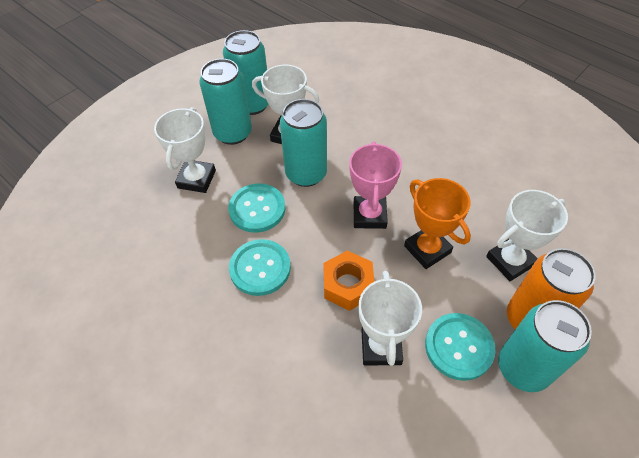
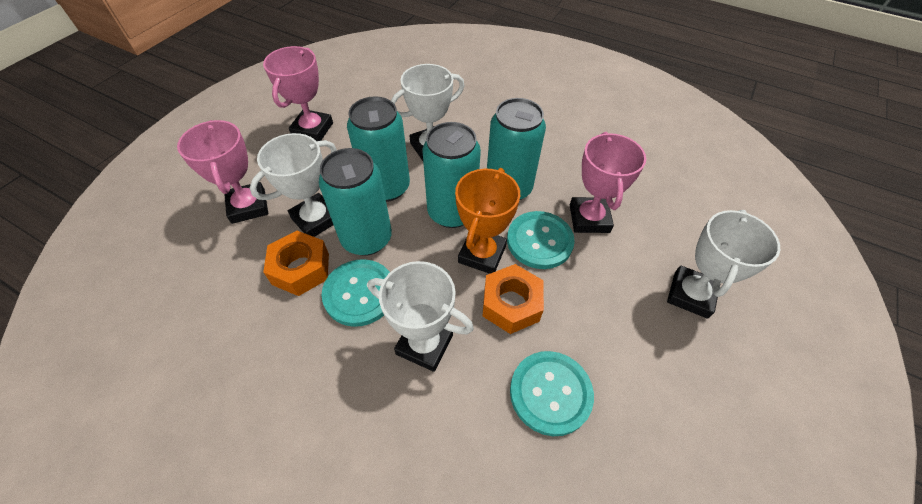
orange can: [507,248,596,329] = 1 -> none = 0
orange nut: [323,251,374,311] = 1 -> [263,231,329,296] [483,264,544,334] = 2
pink trophy: [349,141,402,229] = 1 -> [177,120,268,224] [263,46,333,141] [570,132,646,233] = 3

